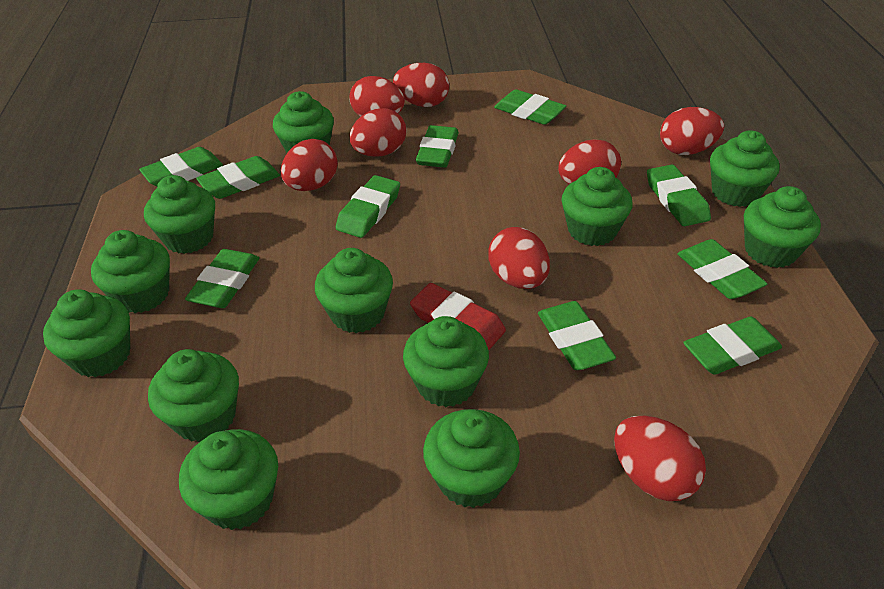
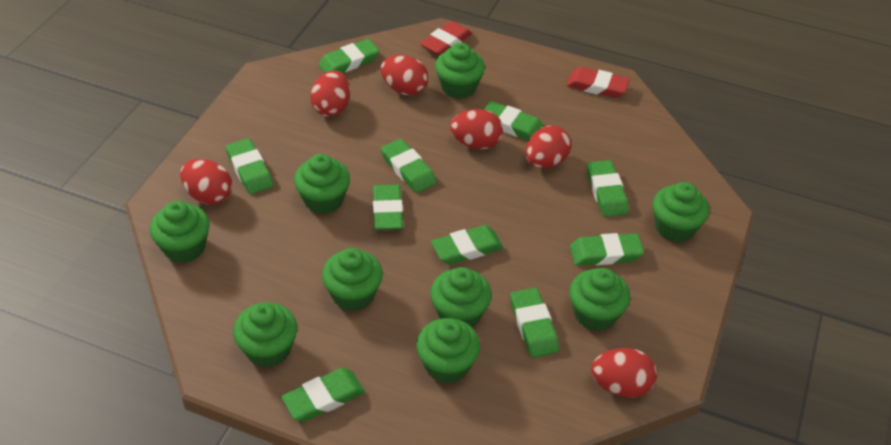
green cupcake: [43,290,130,377] [91,230,170,313] [144,175,215,254] [148,349,239,442] [179,429,278,530] [273,91,334,153] [315,248,393,333] [403,316,489,407] [423,409,520,508] [561,167,632,246] [710,130,780,207] [744,186,821,268] = 12 -> [150,201,210,263] [233,302,297,367] [294,154,350,214] [322,248,383,311] [416,318,480,383] [430,267,492,327] [435,43,485,99] [569,268,631,331] [653,182,709,242] = 9
red egg: [281,139,338,191] [349,76,405,117] [349,108,406,157] [393,63,449,107] [488,227,550,289] [558,139,621,184] [614,416,706,501] [660,107,724,155] = 8 -> [180,159,232,204] [310,71,350,116] [380,55,428,96] [450,109,503,149] [526,125,571,169] [591,348,657,398] = 6
red eraser: [410,283,506,350] = 1 -> [420,21,472,56] [566,67,630,98] = 2

